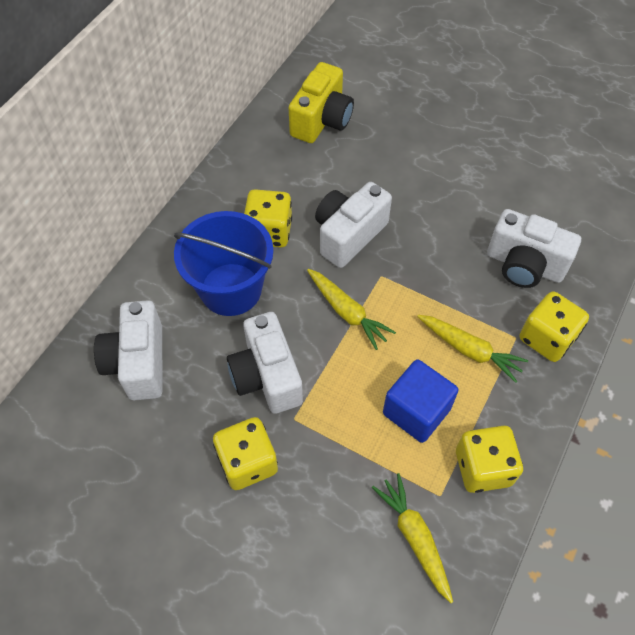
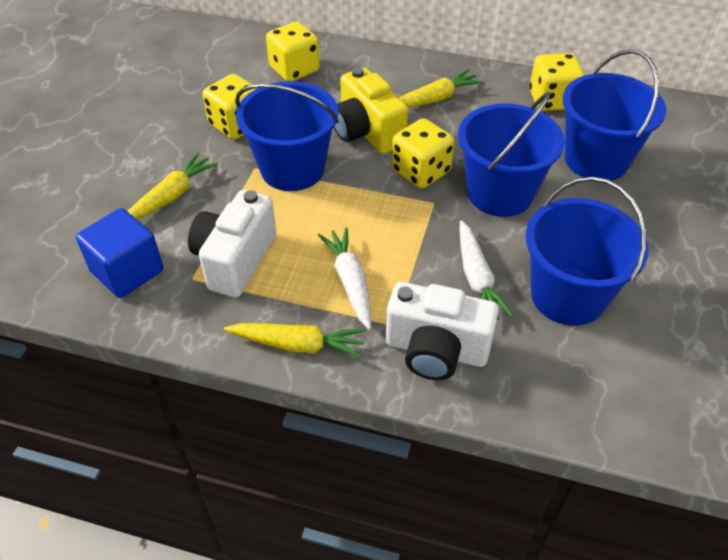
blue bucket: [174,211,274,316] = 1 -> [235,81,339,191] [458,92,565,217] [526,177,649,326] [562,49,666,181] = 4
white camera: [94,300,162,401] [227,312,303,414] [315,182,392,268] [487,209,581,288] = 4 -> [188,190,276,298] [386,282,499,380] = 2
white carrot: none = 0 -> [318,227,371,330] [460,220,514,320] = 2

